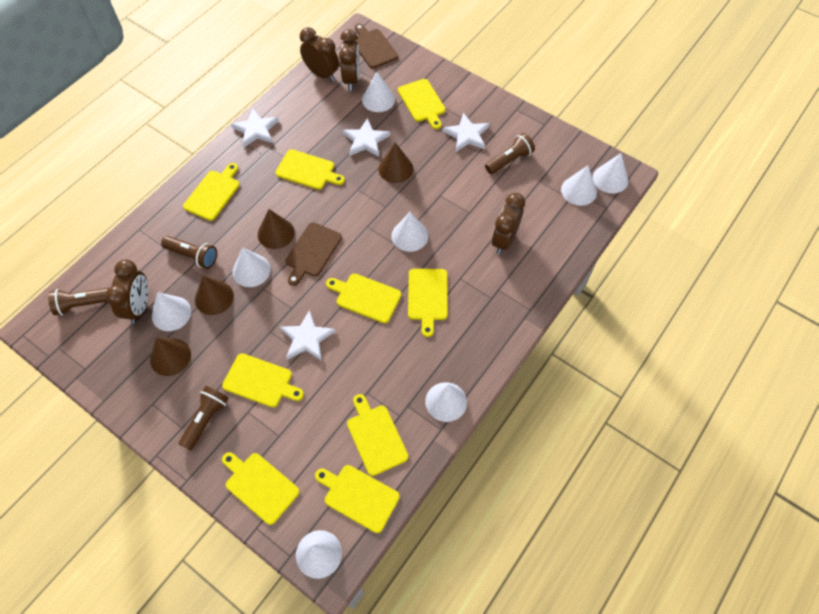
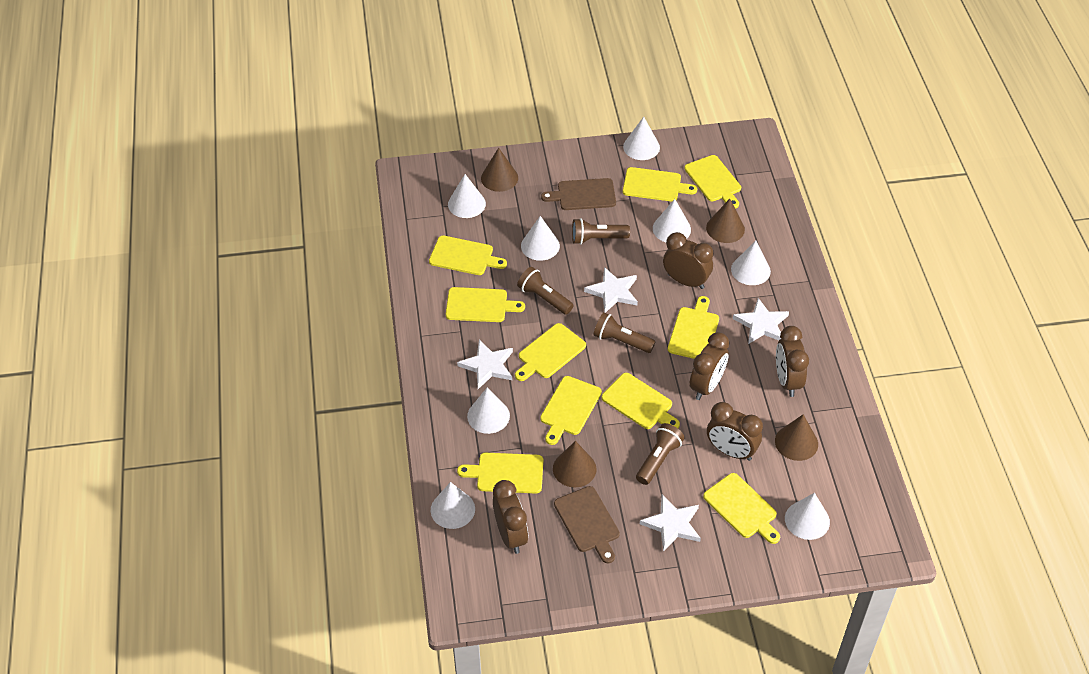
brown clock: [105,259,148,324] [300,27,339,82] [339,29,360,91] [491,193,525,255] = 4 -> [493,480,528,554] [663,232,713,289] [689,332,729,400] [707,402,763,461] [776,326,809,397] = 5
yellow cutting board: [183,163,240,221] [222,353,304,407] [222,452,300,525] [275,149,345,190] [315,465,400,533] [326,273,402,323] [347,394,408,476] [398,79,446,129] [408,269,448,337] = 9 -> [429,236,507,275] [446,287,525,322] [457,453,543,494] [515,323,586,381] [540,376,602,445] [601,373,680,429] [623,167,697,202] [668,296,719,359] [684,155,741,209] [703,473,780,544] = 10

